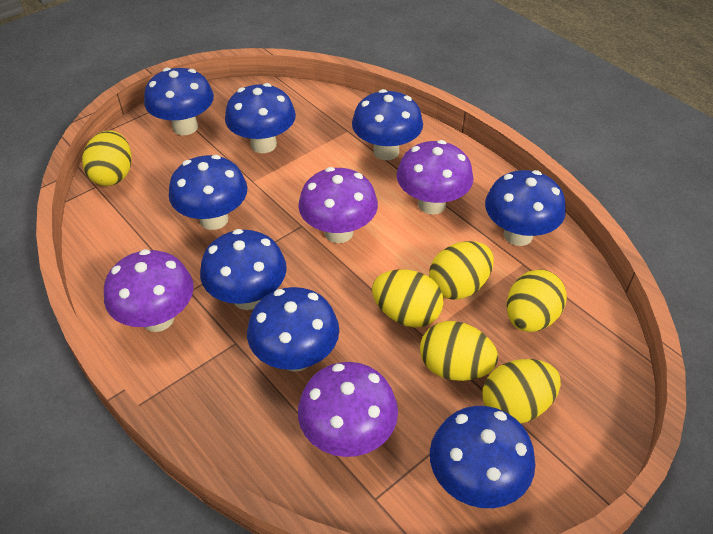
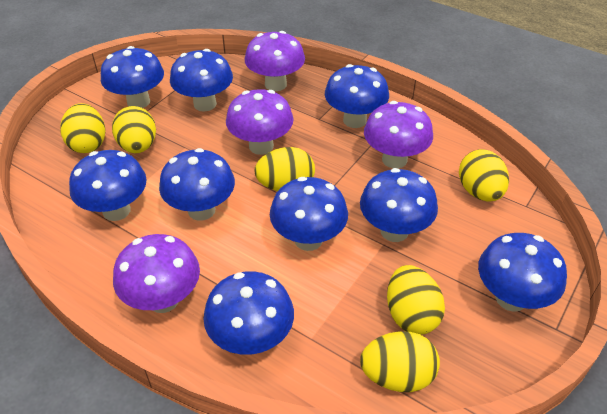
blue mushroom: [144,68,214,135] [169,155,248,230] [200,229,287,310] [225,83,296,153] [247,287,339,372] [352,89,423,160] [430,406,535,508] [485,170,566,246] = 8 -> [69,150,147,221] [101,46,164,108] [159,148,235,221] [170,49,233,112] [203,271,294,355] [270,177,348,251] [325,64,389,128] [360,168,438,242] [478,233,567,312] = 9

